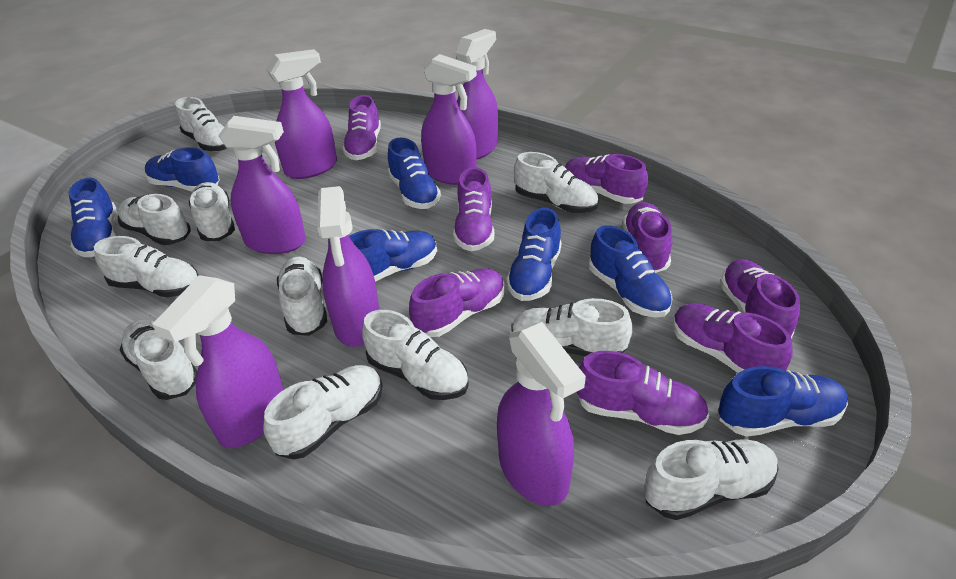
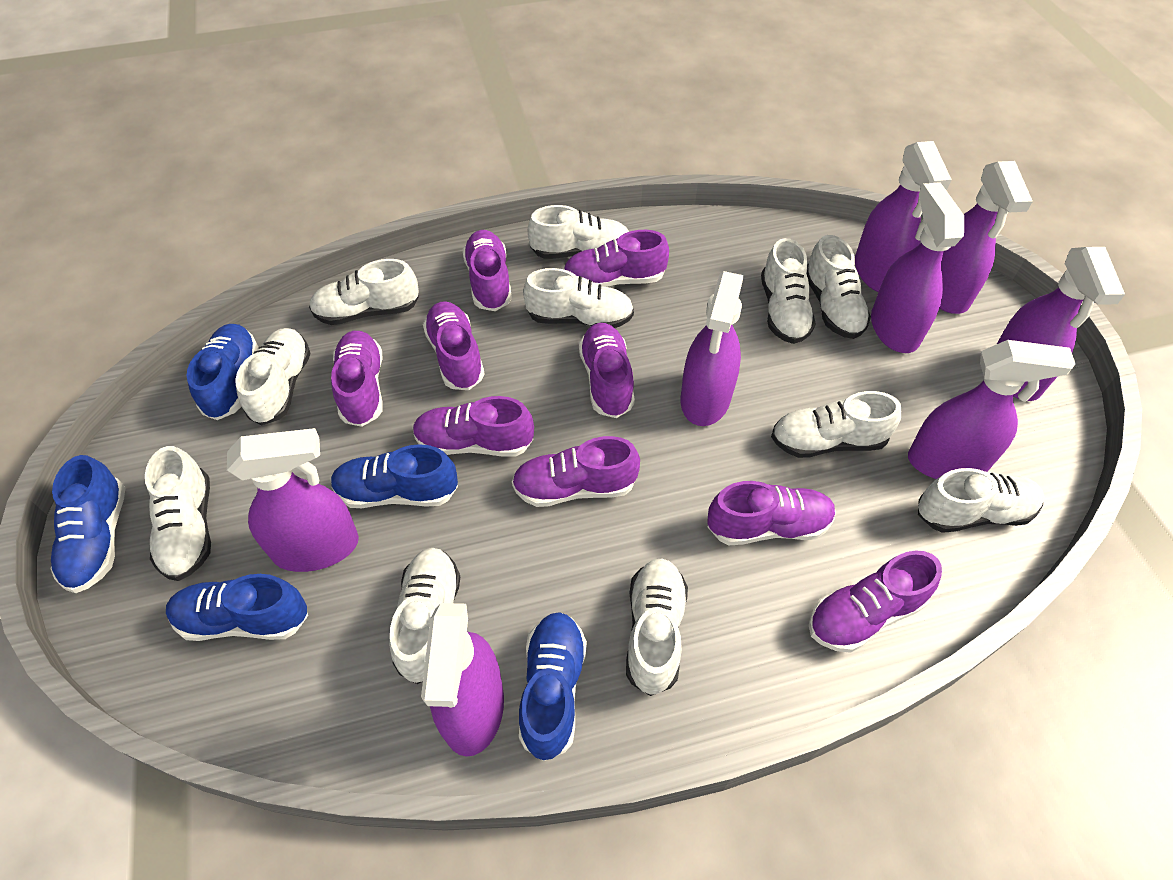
blue shoe: [69,178,116,257] [145,147,220,191] [349,229,437,282] [388,138,441,209] [506,208,562,301] [589,225,673,318] [718,366,848,437] = 7 -> [50,455,125,593] [166,574,308,641] [187,324,258,420] [331,444,458,508] [519,612,587,761] = 5
purple shoe: [342,95,381,160] [409,268,505,337] [453,167,494,251] [565,154,648,204] [577,351,709,435] [623,202,672,273] [673,303,793,373] [720,259,800,339] = 8 -> [331,331,383,427] [413,396,534,457] [423,301,485,390] [463,230,512,311] [512,436,640,507] [564,230,669,287] [579,323,635,418] [708,481,836,545] [809,551,942,653] = 9
purple spray bottle: [152,275,284,448] [218,116,306,254] [266,49,337,179] [317,186,380,347] [421,54,477,185] [455,29,498,159] [497,322,586,506] = 7 -> [227,428,359,572] [421,603,504,757] [681,271,744,426] [855,141,952,292] [871,182,964,353] [908,340,1076,479] [940,161,1033,314] [997,247,1125,401] = 8

